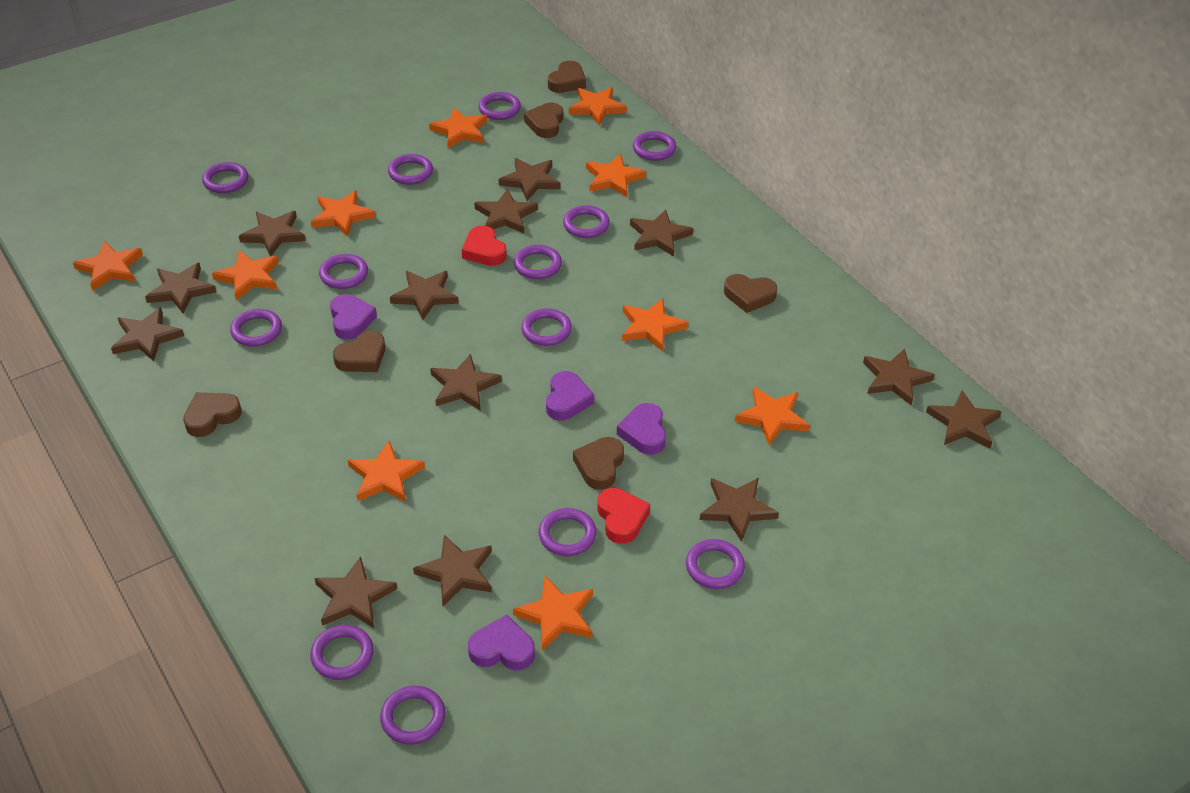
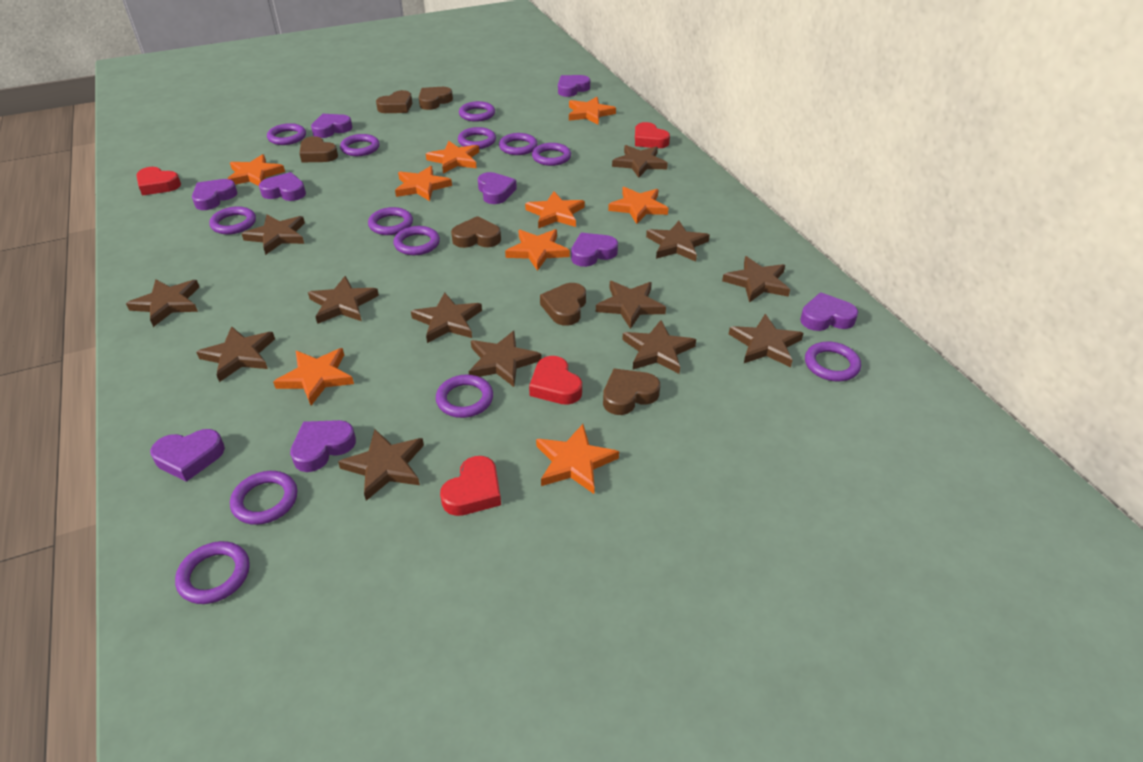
orange star: [73,241,143,291] [212,250,279,300] [311,191,375,237] [348,441,425,502] [429,108,487,148] [513,576,593,651] [569,87,627,126] [586,154,646,197] [622,298,688,352] [735,386,809,446] = 10 -> [227,154,285,186] [273,348,354,406] [395,166,452,201] [426,141,479,173] [505,229,570,271] [525,191,585,228] [536,424,619,494] [569,97,616,125] [608,187,668,224] = 9
purple heart: [330,294,377,340] [468,615,535,670] [546,371,594,421] [617,403,666,455] = 4 -> [150,429,225,482] [192,179,237,210] [259,172,306,201] [290,420,356,472] [311,114,352,138] [478,172,517,204] [558,75,590,97] [571,233,618,267] [800,292,858,331] = 9
red heart: [462,225,507,266] [597,488,650,544] = 2 -> [136,167,181,196] [440,456,501,516] [529,356,582,405] [635,122,670,148] = 4

